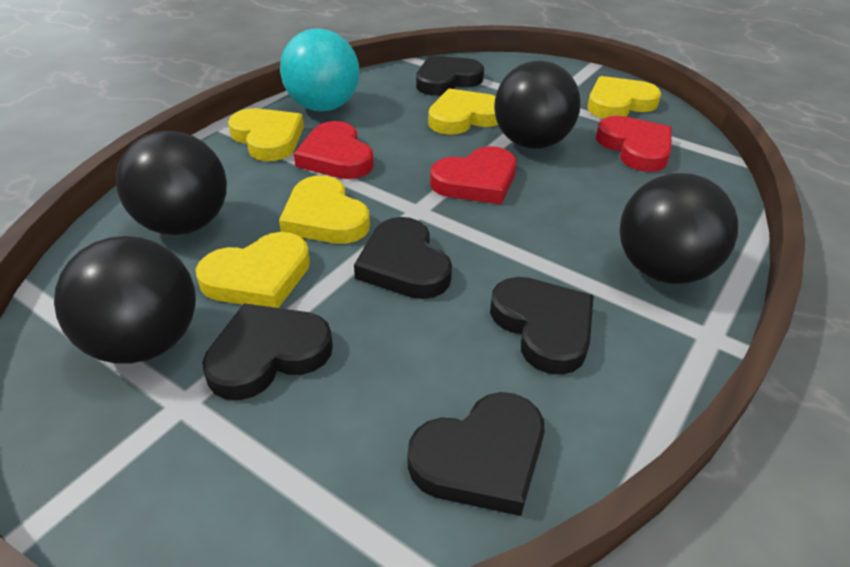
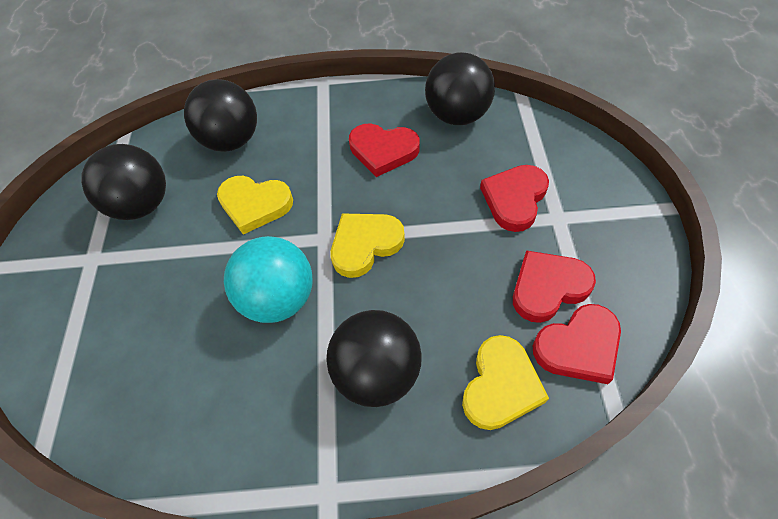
black heart: [202,303,333,400] [354,217,452,299] [408,392,545,516] [416,56,484,96] [490,277,594,375] = 5 -> none = 0
red heart: [294,121,374,179] [430,146,516,204] [596,116,672,172] = 3 -> [349,124,419,177] [480,165,549,232] [513,250,596,323] [533,304,621,384] = 4
yellow heart: [196,232,310,308] [228,108,304,161] [279,175,370,244] [428,88,498,135] [588,76,661,118] = 5 -> [217,176,293,235] [331,213,405,278] [462,335,549,430] = 3

